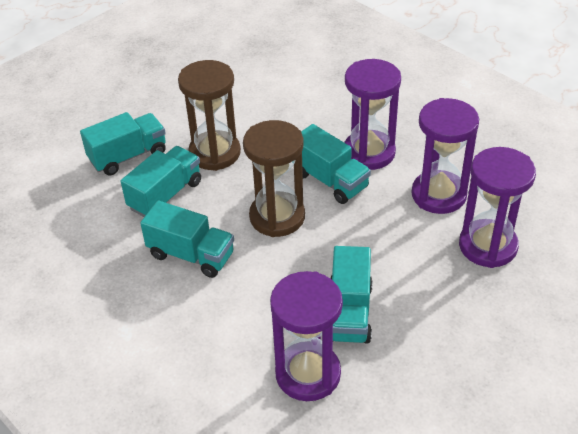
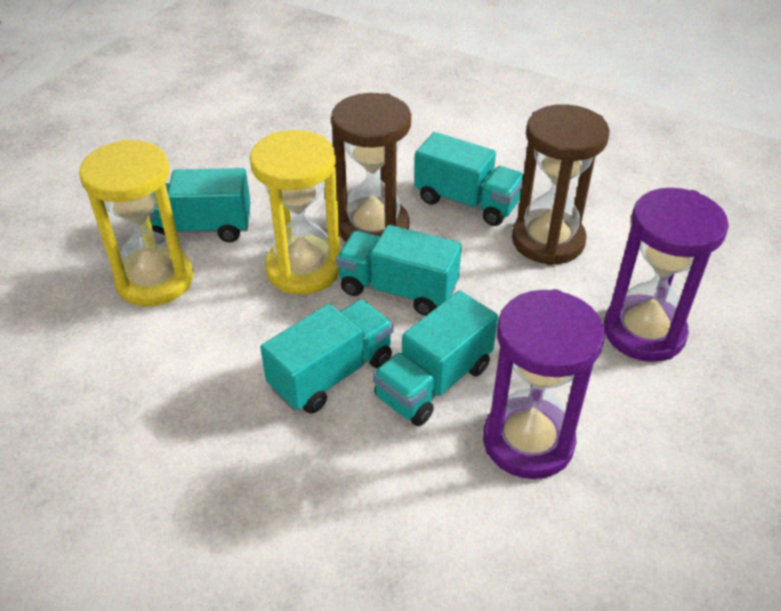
purple hourglass: [270,271,343,401] [344,59,401,170] [412,98,479,214] [459,147,536,268] = 4 -> [483,289,605,479] [604,188,729,362] = 2
yellow hourglass: none = 0 -> [79,140,193,307] [250,130,340,294] = 2

